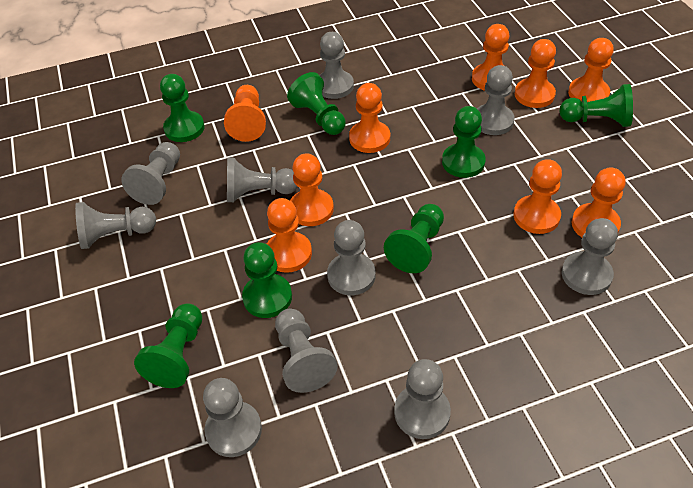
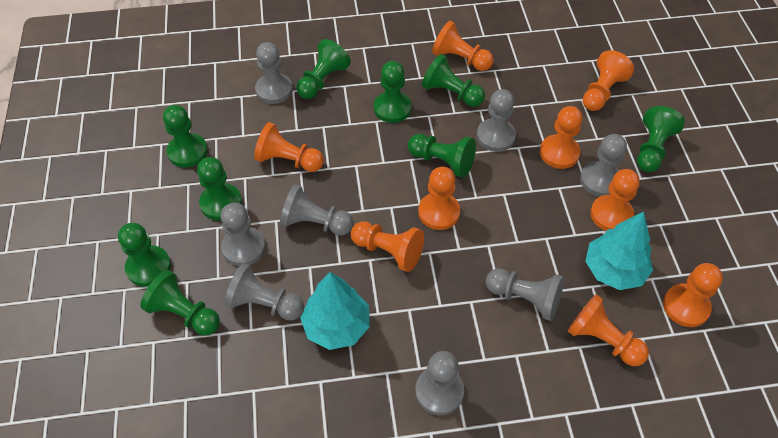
green pawn: [134,303,202,388] [160,74,205,142] [242,242,292,318] [287,72,346,135] [384,204,444,273] [442,106,486,178] [559,84,633,127] = 7 -> [118,223,171,287] [140,270,220,336] [163,105,208,167] [197,157,242,220] [296,39,351,99] [374,61,411,123] [408,134,476,178] [422,54,485,107] [637,106,685,172] = 9
grey pawn: [75,202,156,249] [121,142,180,205] [203,378,262,457] [227,157,298,202] [275,309,338,393] [319,32,354,99] [327,220,376,295] [394,359,451,439] [477,65,515,135] [562,218,618,295] = 10 -> [221,203,266,266] [224,263,304,321] [255,42,293,104] [280,184,354,236] [415,351,464,415] [476,89,516,152] [486,268,564,321] [580,134,627,197] = 8
turquoise tree: none = 0 -> [300,272,370,350] [585,212,653,290] = 2

